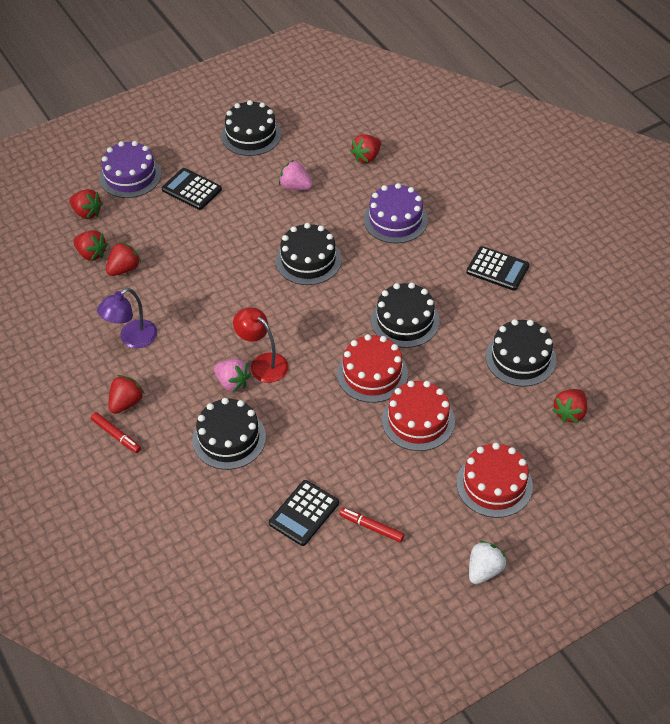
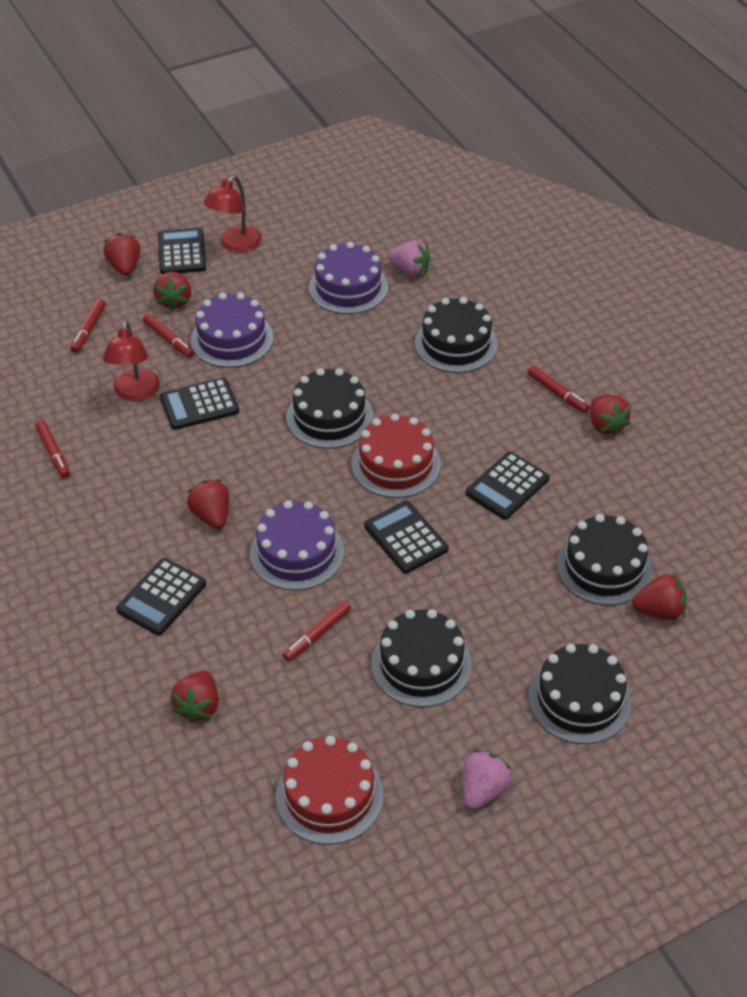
black calculator: [162,168,222,210] [269,480,339,546] [466,246,530,291] = 3 -> [116,558,206,635] [158,228,206,274] [160,378,239,430] [364,501,448,573] [466,452,549,520] = 5
purple cake: [99,141,161,198] [364,183,428,243] = 2 -> [191,293,273,368] [250,500,344,590] [309,242,388,314] = 3
purple lamp: [97,288,157,348] = 1 -> none = 0
red cake: [337,334,408,403] [382,381,455,451] [456,443,533,518] = 3 -> [276,736,383,845] [351,413,441,498] = 2
red lamp: [233,307,289,383] = 1 -> [103,321,160,401] [203,175,262,253] = 2
red marker: [91,412,141,453] [339,508,405,542] = 2 -> [35,420,70,479] [70,299,106,353] [143,314,194,358] [283,600,351,662] [527,366,590,413] = 5
white strawberry: [469,541,507,584] = 1 -> none = 0

